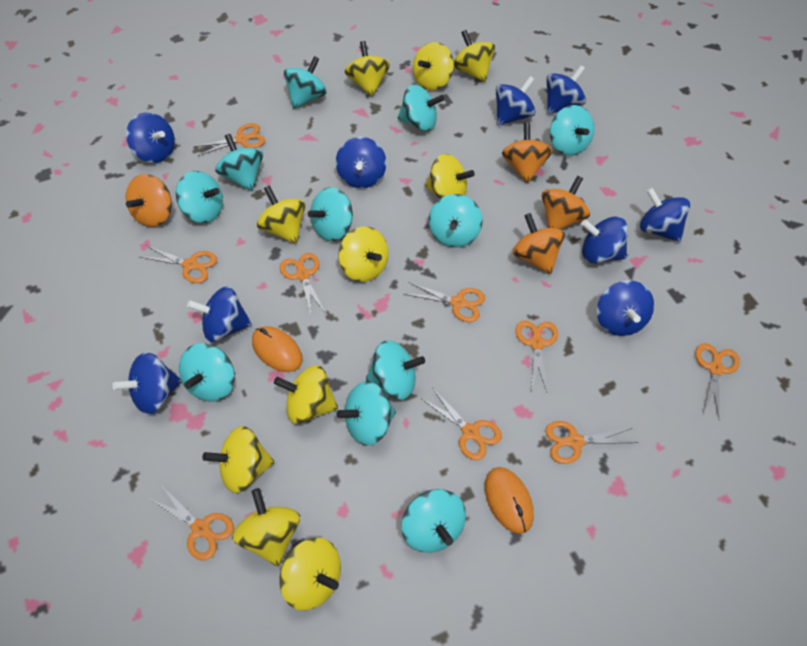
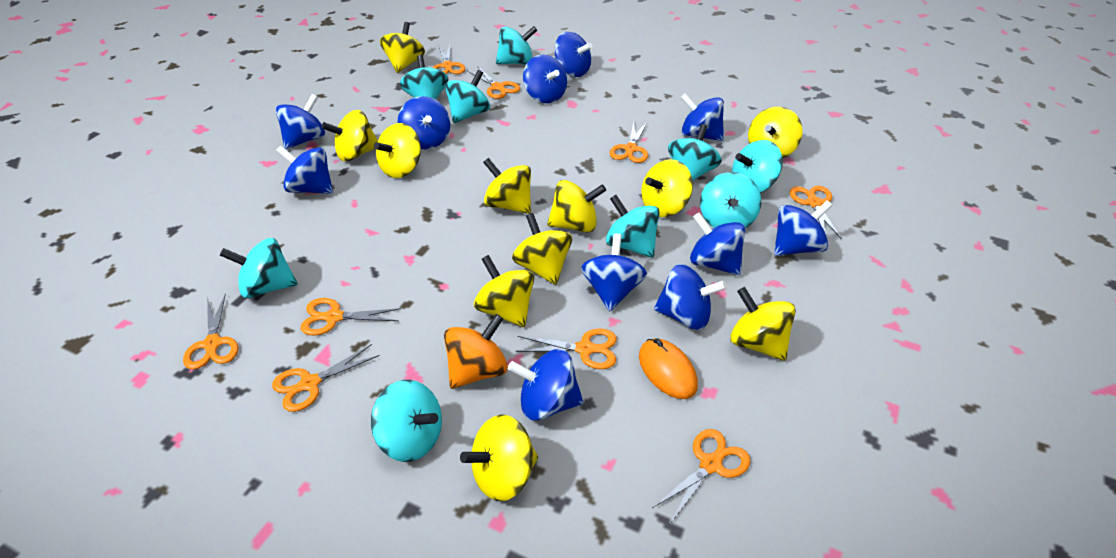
blue spinning top: [112,352,181,414] [126,112,175,163] [187,286,252,342] [336,137,387,188] [496,76,535,126] [546,65,586,114] [581,216,628,264] [597,281,654,336] [640,188,690,242] = 9 -> [275,94,325,149] [276,146,333,194] [398,96,450,149] [508,349,584,421] [523,55,567,103] [554,32,592,77] [581,234,647,311] [654,264,727,330] [680,93,724,141] [690,212,745,275] [774,200,832,256] = 11
orange mouse: [252,326,303,372] [485,467,534,534] = 2 -> [639,338,698,399] = 1
orange spinning top: [126,174,172,227] [502,123,553,183] [513,213,565,274] [542,176,590,230] = 4 -> [444,314,508,389] = 1
turquoise spinning top: [176,171,223,223] [179,344,235,401] [215,134,263,191] [284,56,327,109] [308,187,353,241] [337,381,396,445] [366,340,425,400] [398,85,444,131] [402,489,466,553] [429,194,482,247] [550,105,594,156] = 11 -> [220,238,298,298] [371,380,442,462] [400,55,448,100] [445,70,490,123] [496,26,537,65] [606,195,660,258] [668,124,722,181] [700,172,761,228] [732,140,783,193] = 9
yellow spinning top: [202,426,274,493] [232,488,300,566] [257,186,305,244] [274,365,338,424] [279,538,341,610] [338,226,389,282] [345,41,390,97] [413,42,454,90] [425,154,475,199] [454,30,495,82] = 10 -> [321,110,378,161] [374,123,421,178] [380,22,425,73] [460,415,538,501] [474,255,534,327] [483,158,531,214] [512,213,572,285] [547,180,606,233] [641,159,693,217] [730,287,796,361] [748,107,803,158] = 11

